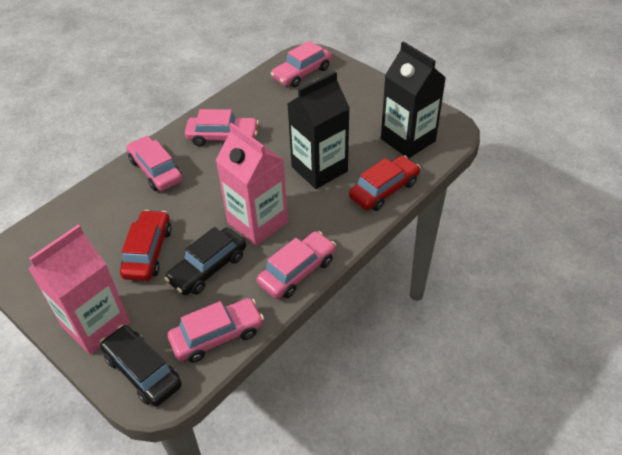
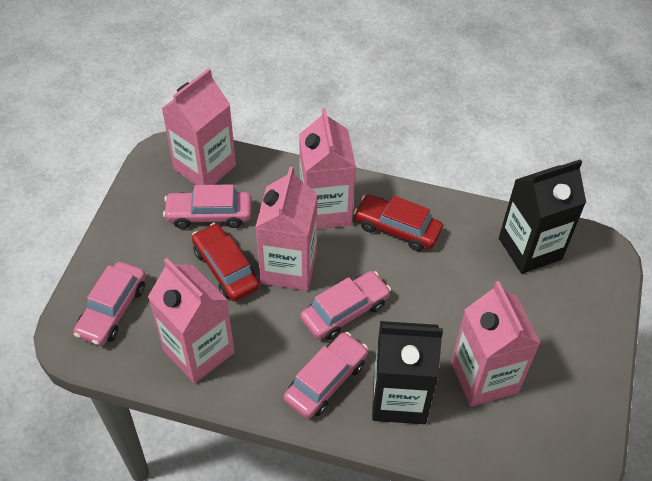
black car: [100,325,181,407] [164,227,246,295] = 2 -> none = 0
pink car: [127,136,183,191] [168,298,264,363] [185,109,259,146] [257,231,336,299] [271,41,332,87] = 5 -> [74,262,146,346] [163,184,251,229] [284,332,368,419] [300,271,391,340] = 4
pink carton: [28,225,130,354] [216,123,288,246] = 2 -> [148,258,235,383] [161,68,236,185] [255,167,317,291] [299,108,356,229] [451,281,540,407] = 5

